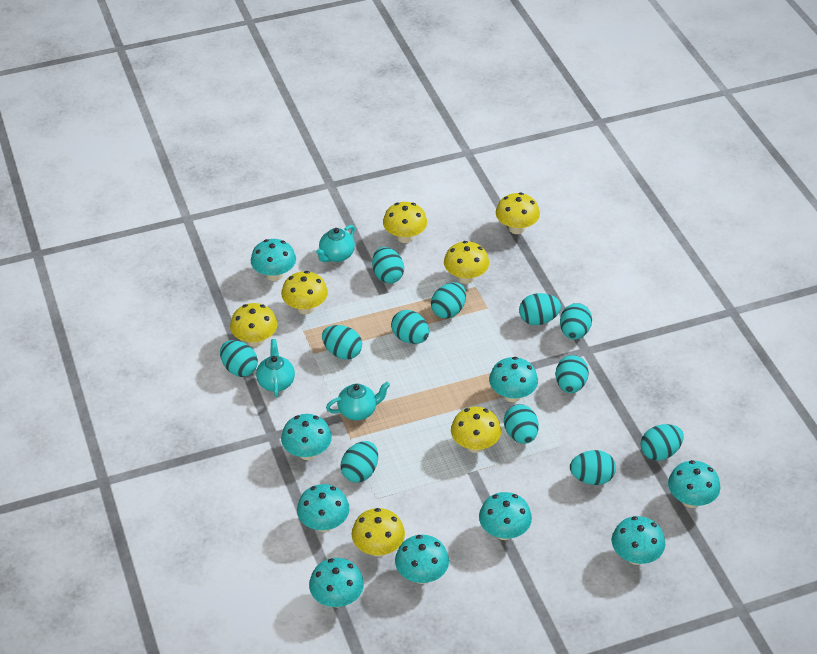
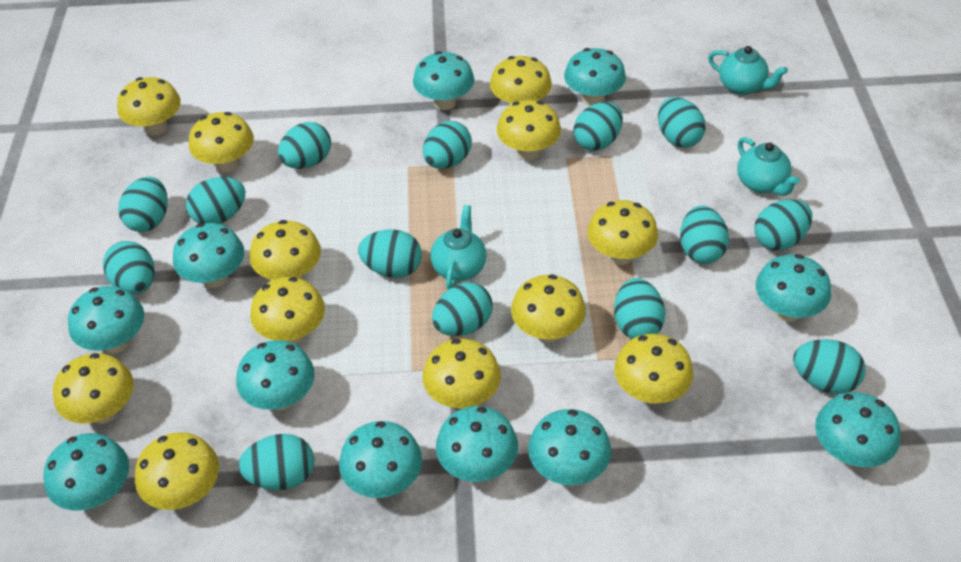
turquoise egg: [220,340,258,377] [322,325,362,360] [341,441,378,483] [372,247,404,283] [391,310,429,344] [431,282,466,319] [504,404,539,444] [519,293,561,325] [555,355,589,393] [560,303,592,340] [570,450,616,485] [641,424,684,461] = 12 -> [103,241,155,295] [118,177,168,232] [186,177,245,224] [238,434,314,490] [278,122,331,169] [358,229,422,278] [423,121,472,169] [432,282,493,336] [573,102,623,151] [614,278,665,339] [658,97,706,148] [680,206,729,264] [754,199,812,250] [793,339,866,394] = 14
turquoise mushroom: [251,239,296,281] [281,414,332,460] [297,484,350,532] [309,558,364,608] [395,535,449,584] [479,492,532,540] [489,357,538,402] [612,516,665,565] [668,460,720,508] = 9 -> [43,433,129,511] [68,286,144,354] [173,223,244,288] [236,340,315,411] [339,421,422,498] [413,51,474,110] [436,406,518,482] [528,409,611,485] [564,48,626,106] [756,254,831,322] [815,392,900,467] = 11
yellow mushroom: [230,303,278,347] [281,271,328,314] [352,508,405,557] [383,202,427,243] [444,241,489,284] [451,407,501,453] [496,193,540,234] = 7 -> [53,353,134,424] [117,77,181,136] [135,432,219,510] [189,112,254,172] [250,220,321,280] [250,277,325,344] [423,339,501,409] [490,56,552,106] [497,100,561,160] [511,274,586,343] [587,200,658,265] [614,334,693,404] = 12

